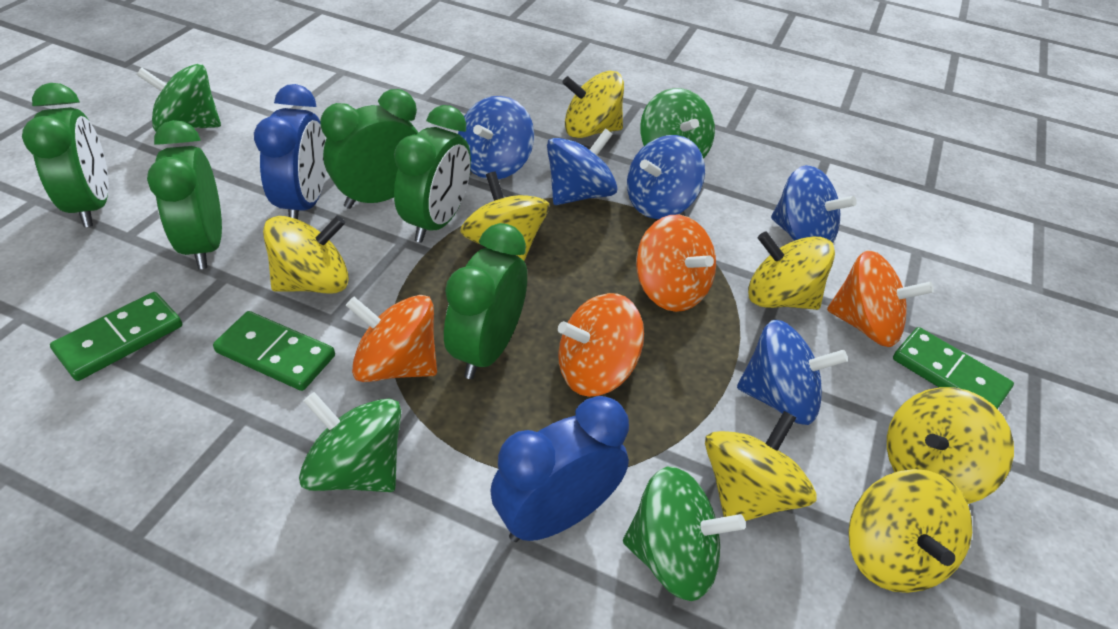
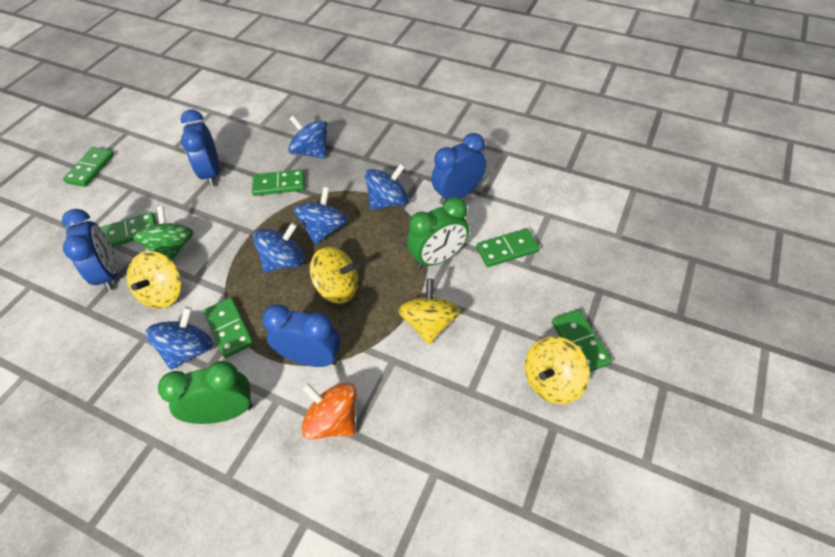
blue clock: [254,84,326,219] [491,396,629,542] = 2 -> [62,209,118,291] [181,110,220,187] [262,305,341,367] [431,133,486,205] = 4
green clock: [22,83,109,227] [147,120,222,269] [320,89,419,209] [394,105,471,243] [444,223,527,379] = 5 -> [158,361,252,424] [407,197,469,268] = 2
green domino: [50,292,182,381] [213,311,335,391] [893,327,1014,409] = 3 -> [63,147,114,187] [100,212,156,247] [204,297,254,358] [252,169,305,196] [476,228,540,267] [552,310,612,372] = 6
green spinning top: [136,64,221,132] [299,392,401,492] [623,467,746,601] [640,88,715,159] = 4 -> [133,206,194,261] = 1
orange spinning top: [346,295,437,382] [558,293,644,397] [636,215,716,312] [827,250,934,347] = 4 -> [301,382,357,439] = 1
yellow spinning top: [263,216,349,294] [460,171,549,261] [562,71,624,138] [705,411,817,521] [748,231,835,310] [848,469,972,593] [887,387,1014,504] = 7 -> [127,251,182,309] [310,247,358,303] [398,279,461,344] [525,336,590,404] = 4

